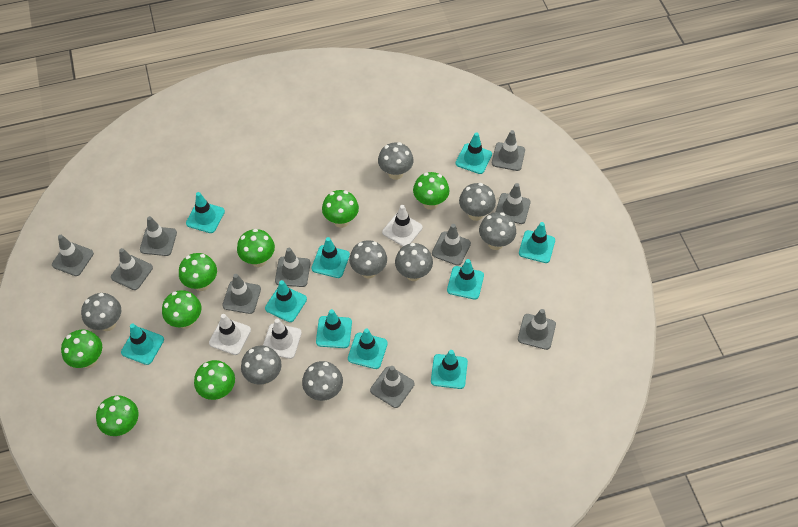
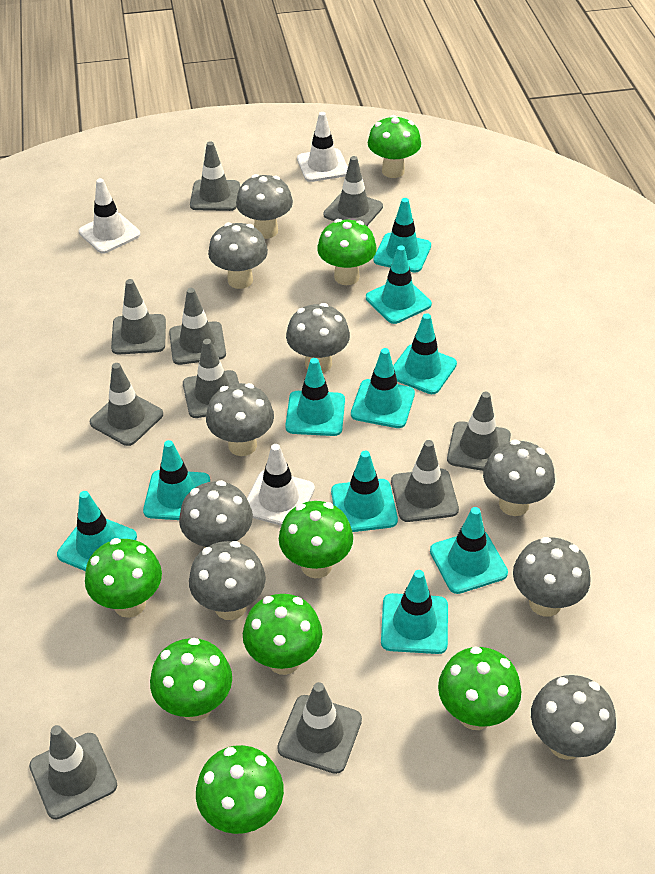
grey mushroom: [81,293,121,331] [241,345,282,385] [302,361,343,401] [349,240,387,278] [378,142,414,180] [395,243,433,281] [459,183,496,221] [479,212,516,250] = 8 -> [179,480,253,548] [189,541,266,620] [206,383,274,456] [208,222,268,289] [236,174,293,239] [286,303,350,373] [483,439,555,516] [513,537,591,617] [531,675,616,760] = 9

